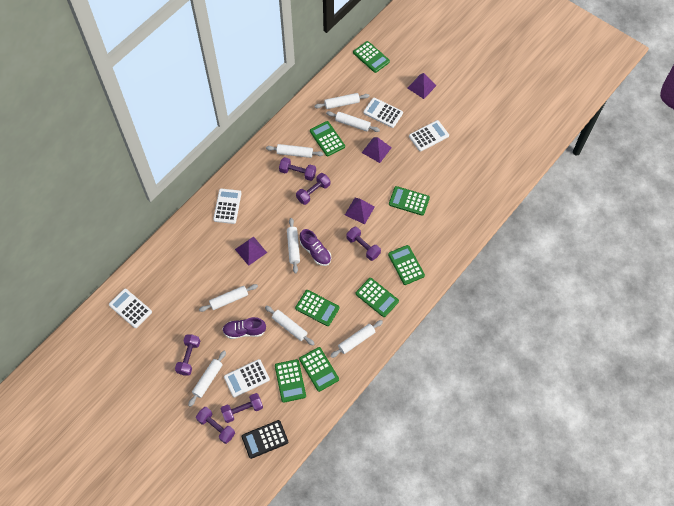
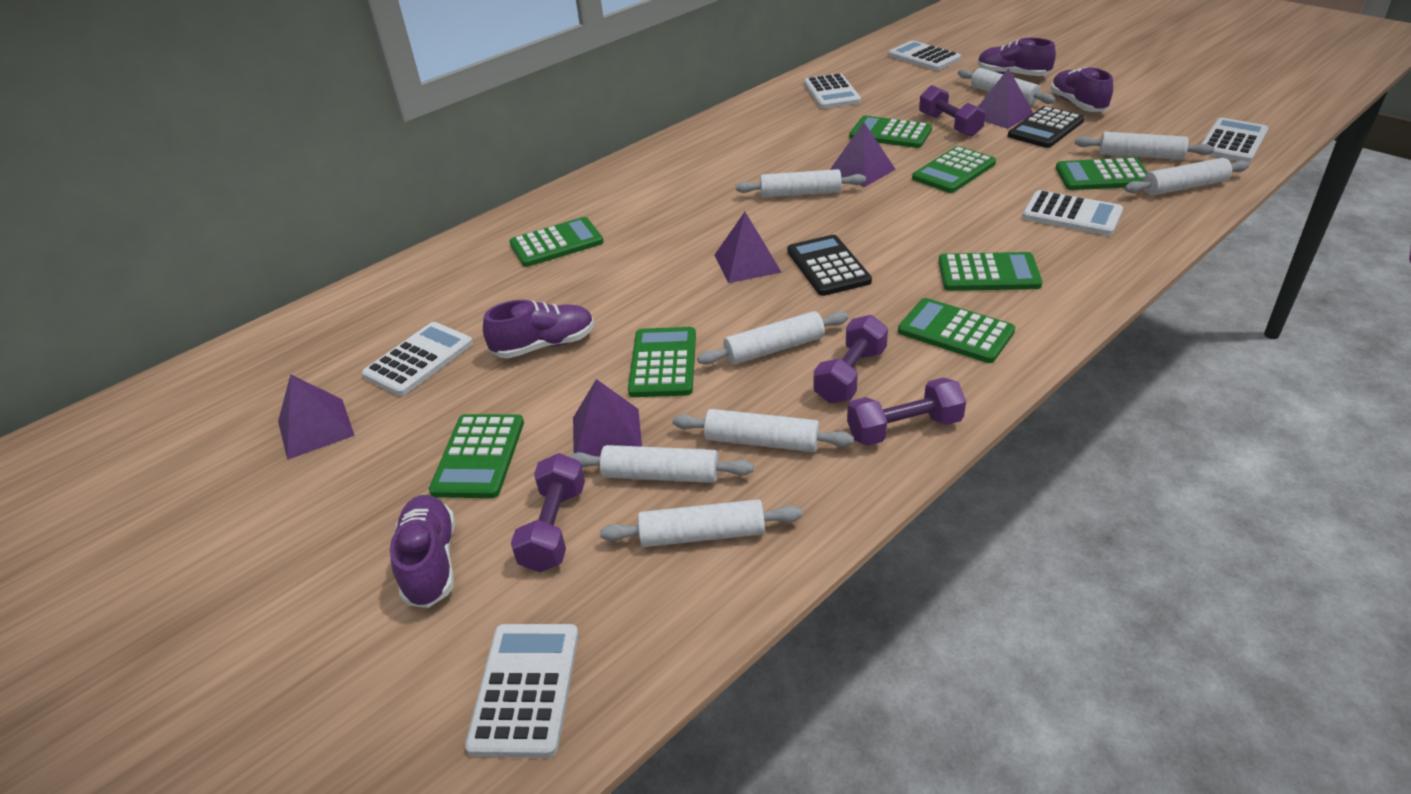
black calculator: [242,420,288,459] = 1 -> [787,235,872,296] [1008,106,1084,148] = 2
purple dumbbell: [175,334,200,376] [196,407,235,444] [221,393,263,423] [279,157,316,181] [296,173,330,205] [346,227,381,261] = 6 -> [511,453,585,572] [814,315,888,403] [847,377,966,446] [919,85,985,137] = 4
purple pyramid: [235,236,267,266] [345,198,375,224] [362,137,392,163] [407,73,436,99] = 4 -> [278,374,355,460] [573,379,642,457] [715,212,782,283] [830,122,896,187] [978,68,1033,129] = 5
purple shoe: [222,317,266,339] [300,229,331,266] = 2 -> [390,495,455,608] [483,300,594,359] [978,38,1056,76] [1051,67,1113,112] = 4
white calculator: [109,289,152,328] [213,189,242,224] [224,359,270,397] [363,97,403,128] [409,120,449,151] = 5 -> [362,322,473,396] [465,624,579,758] [804,73,861,109] [888,40,961,71] [1022,190,1123,236] [1201,118,1269,162] = 6

